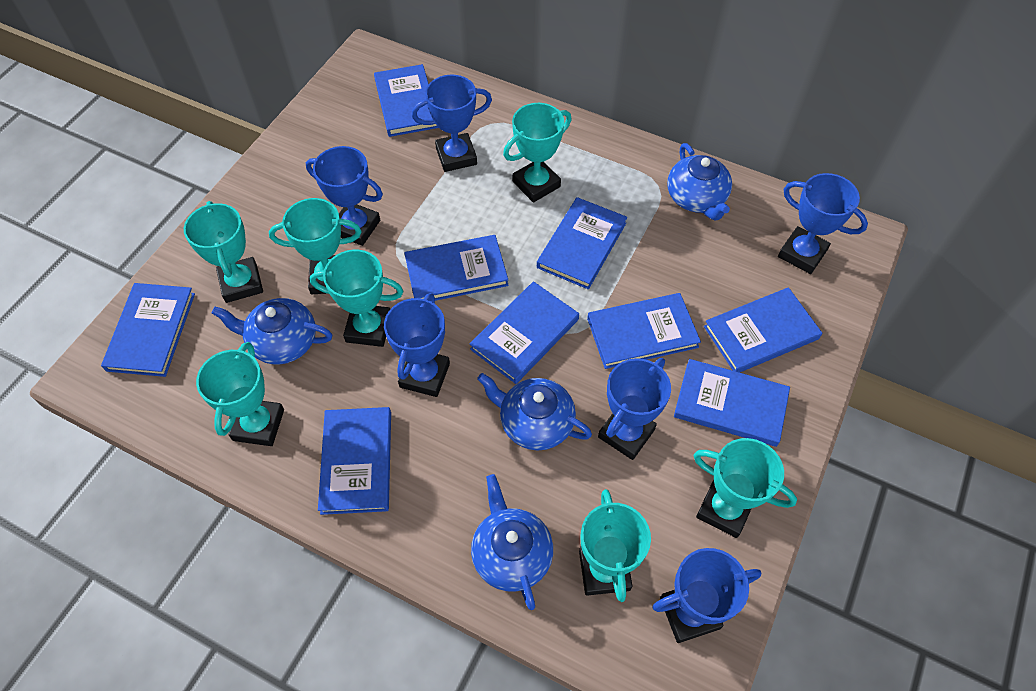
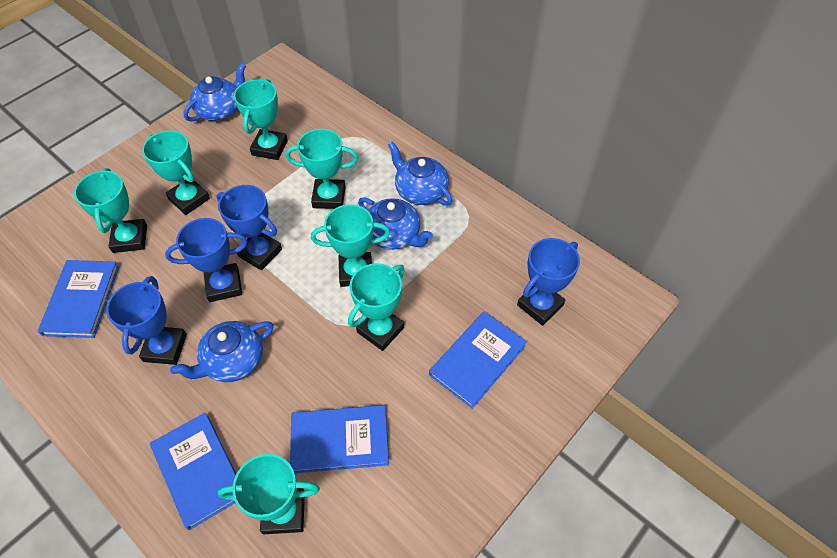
blue book: [101,283,195,377] [318,407,391,515] [374,64,439,137] [404,235,509,301] [470,281,579,384] [537,197,627,289] [587,293,701,369] [674,359,790,447] [704,287,822,373] = 9 -> [38,260,119,338] [150,413,236,530] [290,405,389,473] [429,312,527,409] = 4
blue trophy: [306,146,383,246] [384,293,450,397] [412,75,492,172] [598,358,671,460] [652,548,761,643] [778,173,868,274] = 6 -> [106,276,187,365] [165,218,248,302] [216,185,282,271] [517,238,580,326] = 4

